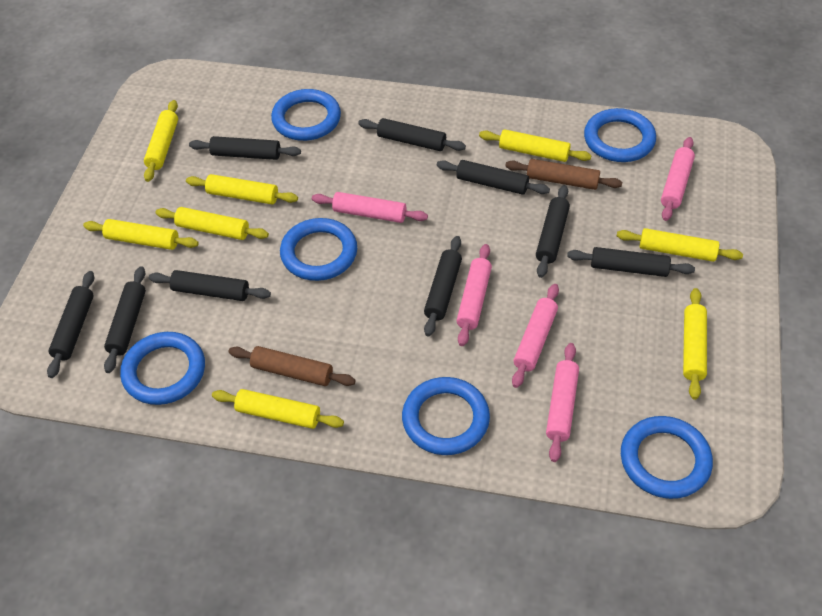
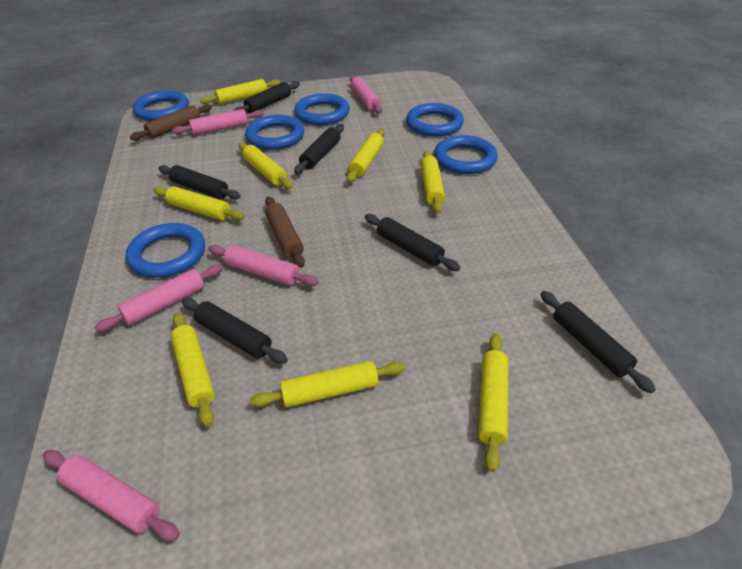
black rolling pin: [47,271,94,378] [104,266,146,373] [149,270,271,301] [189,136,301,160] [358,118,466,151] [424,236,462,336] [437,160,550,195] [536,185,570,278] [567,247,695,277] = 9 -> [158,165,241,200] [182,298,288,364] [234,81,300,113] [294,124,344,174] [365,214,460,271] [541,291,656,393] = 6

